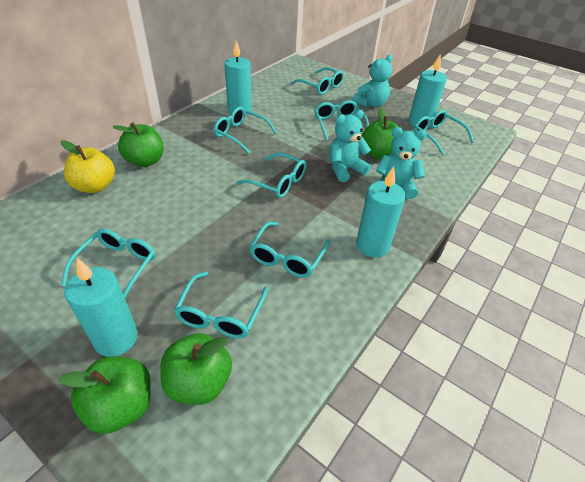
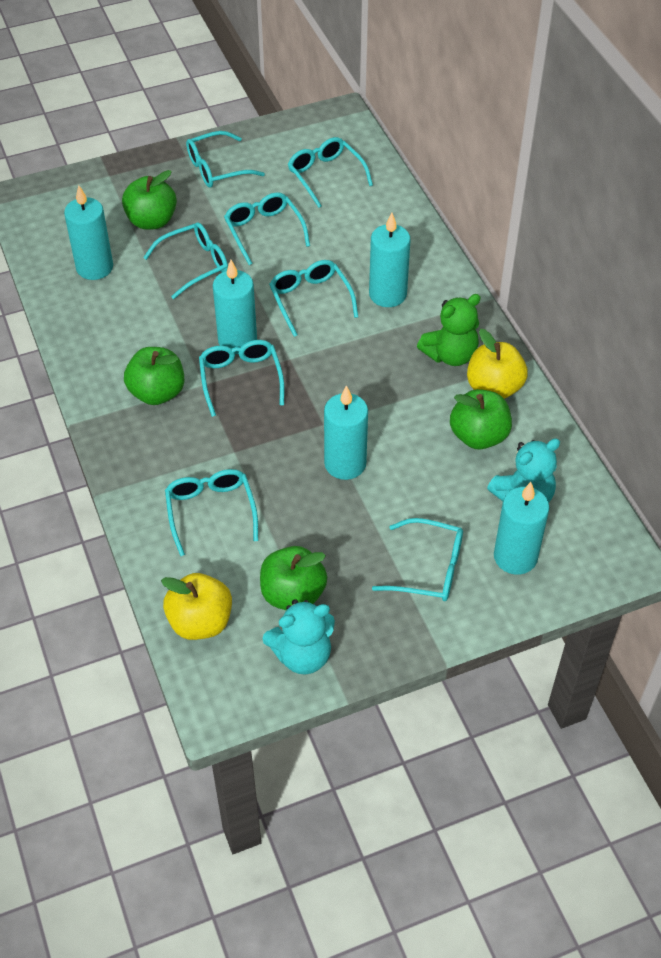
green teddy bear: none = 0 -> [417,294,481,366] = 1
turquoise candle: [64,258,138,357] [224,40,252,115] [356,166,406,257] [409,54,447,128] = 4 -> [64,185,113,280] [213,260,257,354] [324,385,368,480] [369,213,410,307] [494,482,549,575] = 5
turquoise teddy bear: [329,110,371,182] [352,55,392,107] [376,127,427,199] = 3 -> [262,599,335,674] [487,438,560,503] = 2
yellow apple: [61,140,115,193] = 1 -> [161,573,232,640] [467,329,528,399] = 2

